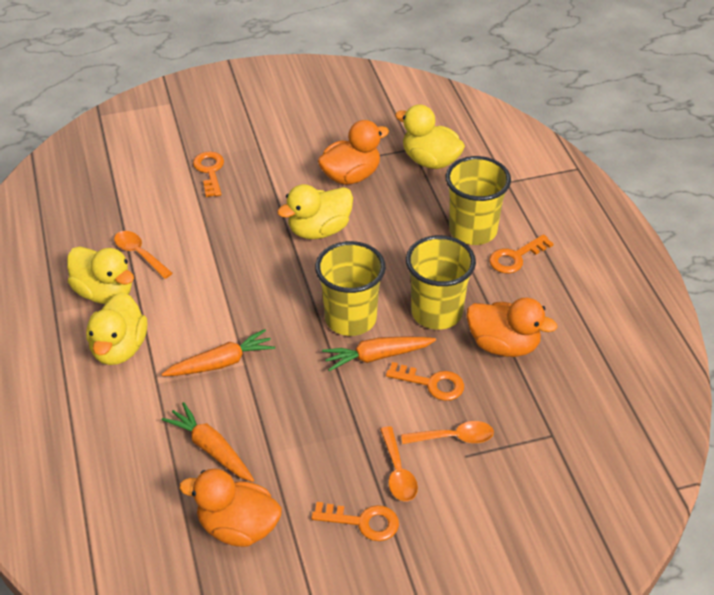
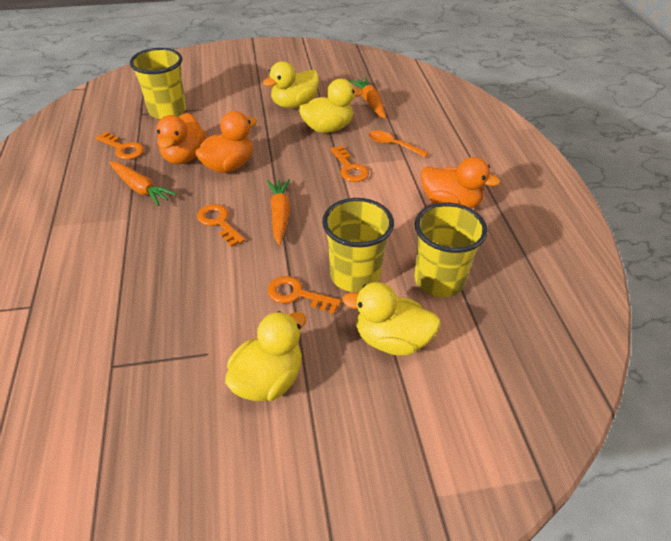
orange spoon: [114,231,172,279] [380,426,418,501] [401,421,494,444] = 3 -> [368,130,428,157] = 1

